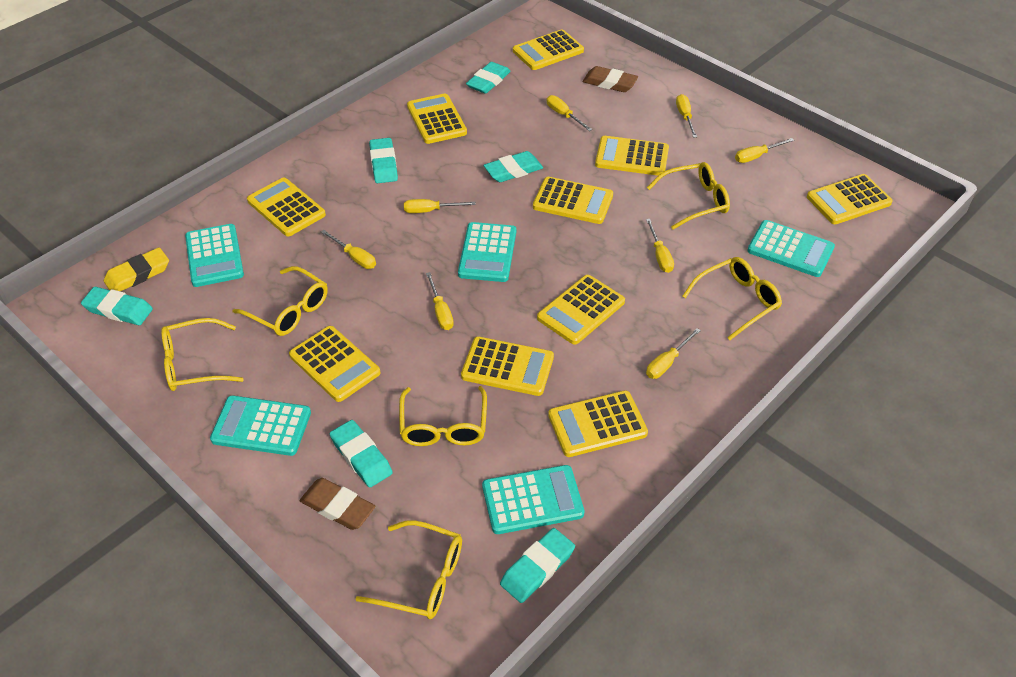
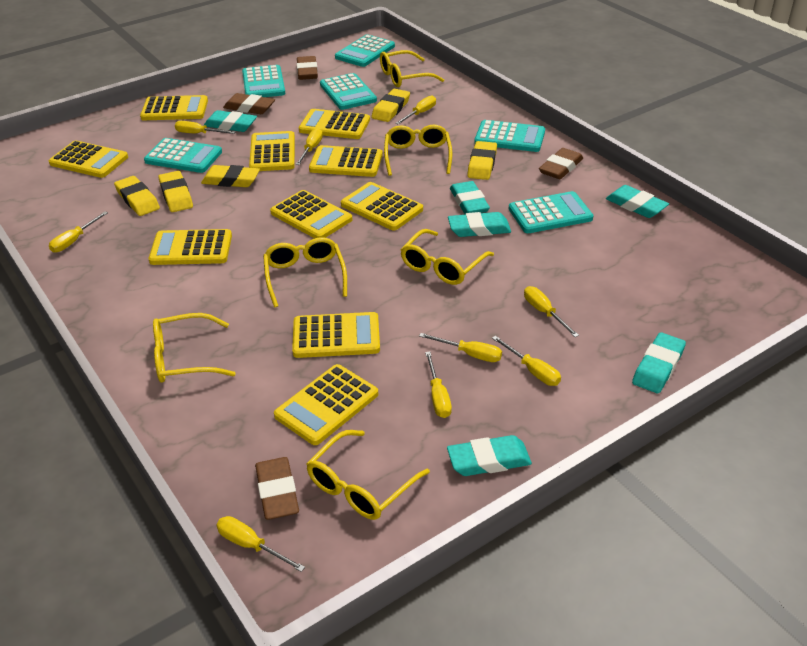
brown eraser: [299,478,376,530] [583,66,638,92] = 2 -> [223,93,275,114] [255,457,299,520] [297,56,318,80] [539,148,583,179] = 4
turquoise calculator: [185,224,244,287] [210,395,311,456] [458,222,516,282] [482,465,584,534] [747,220,835,277] = 5 -> [144,138,222,173] [242,65,285,97] [320,73,377,110] [335,34,395,67] [474,120,545,152] [509,191,593,233] = 6
yellow eraser: [104,248,169,291] = 1 -> [114,176,160,216] [158,171,193,212] [201,165,260,187] [371,89,410,122] [467,141,497,180] = 5
yellow screwdriver: [321,230,376,269] [404,199,476,213] [426,272,454,330] [547,95,592,131] [646,219,674,273] [646,328,701,379] [676,94,697,138] [735,138,794,163] = 8 -> [49,211,108,253] [175,121,235,134] [216,516,305,572] [295,128,323,165] [395,95,436,125] [419,333,502,362] [425,352,452,418] [492,336,561,386] [524,286,579,337] = 9

